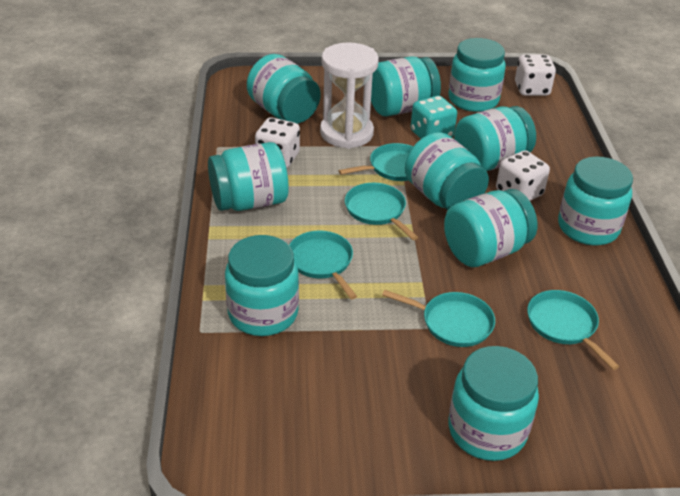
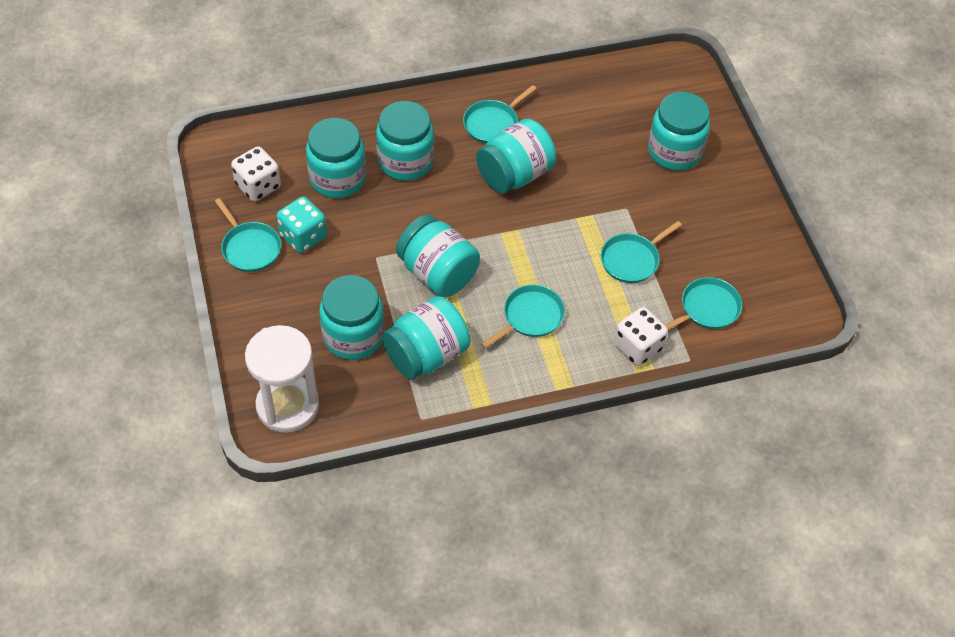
turquoise jar: [208,142,289,211] [225,235,299,336] [247,54,321,124] [371,56,441,116] [405,132,489,210] [444,189,537,267] [448,38,506,112] [448,346,539,461] [454,106,536,171] [558,156,633,245] = 10 -> [306,118,366,198] [319,275,384,360] [376,101,434,181] [382,296,471,380] [396,215,480,297] [476,119,556,193] [648,92,710,171] = 7
white dice: [255,117,300,168] [496,150,550,201] [515,54,556,96] = 3 -> [231,146,281,202] [614,307,668,366] = 2

